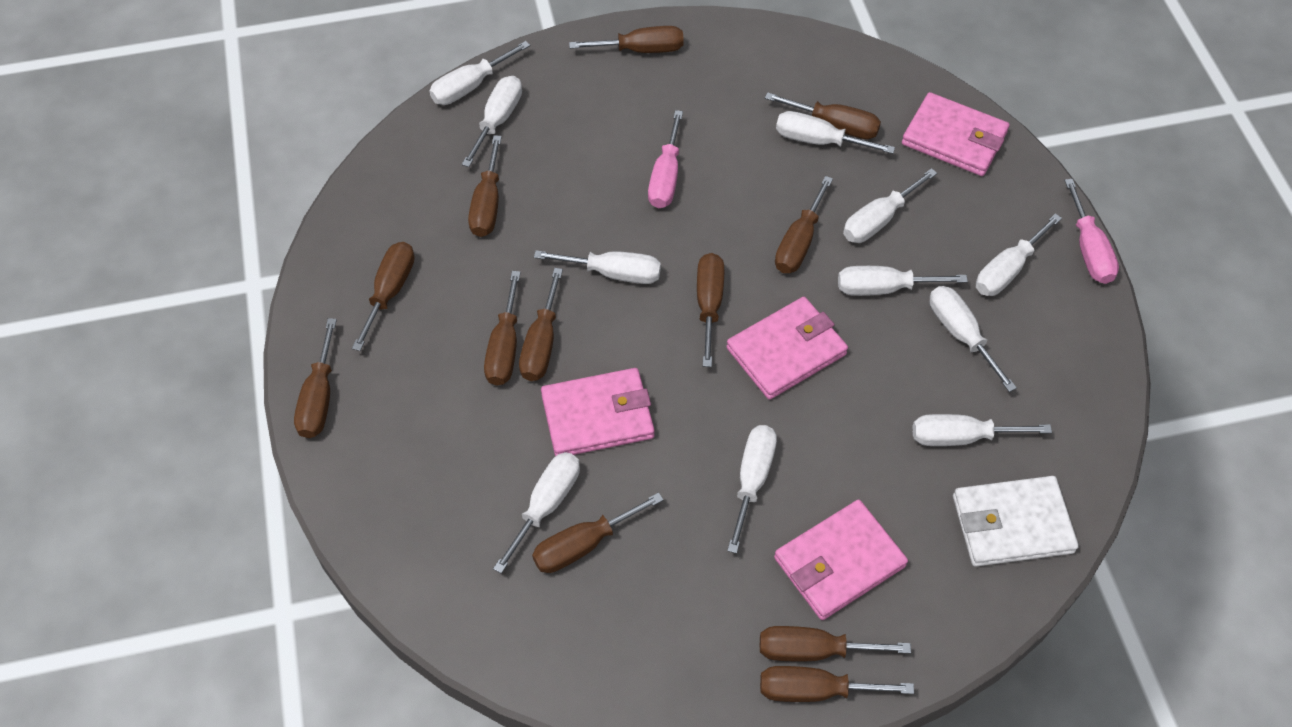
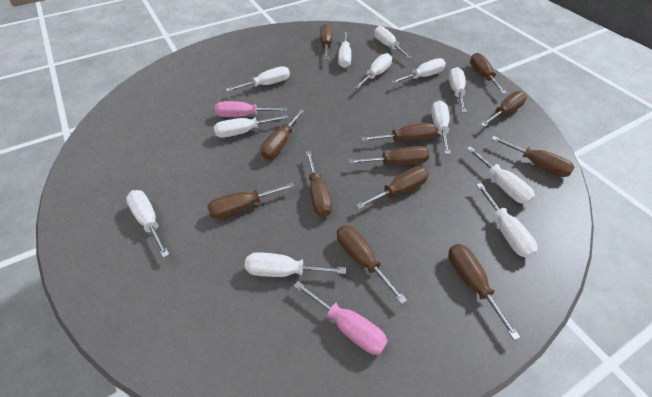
pink wallet: [541,368,655,456] [726,297,848,400] [774,499,908,620] [902,92,1010,176] = 4 -> none = 0
white screwdriver: [430,41,530,105] [462,76,522,167] [493,452,580,574] [534,250,661,284] [727,425,777,554] [776,111,895,154] [838,266,968,296] [843,168,937,243] [913,414,1052,446] [930,286,1017,392] [976,213,1062,296] = 11 -> [126,190,170,258] [214,115,289,138] [226,66,290,92] [245,252,346,277] [338,32,351,68] [354,53,392,89] [374,26,412,59] [391,58,446,84] [431,100,451,154] [449,67,467,112] [466,146,535,204] [476,183,538,258] = 12
white wallet: [953,476,1079,567] = 1 -> none = 0

